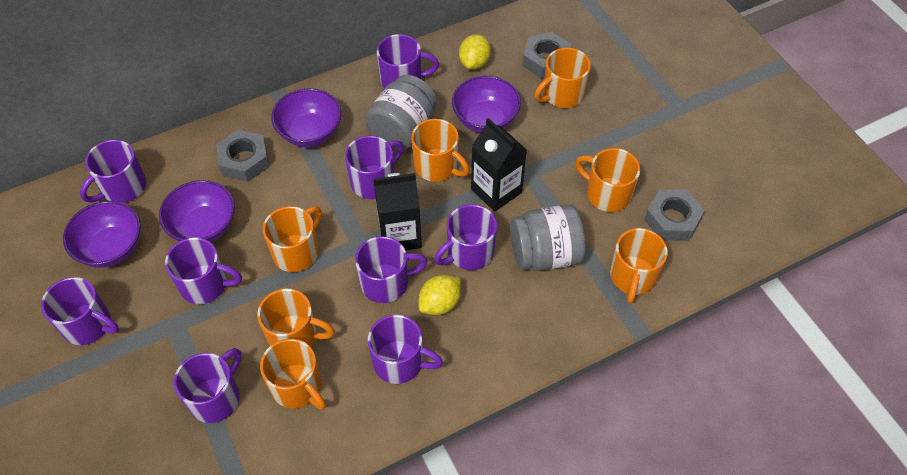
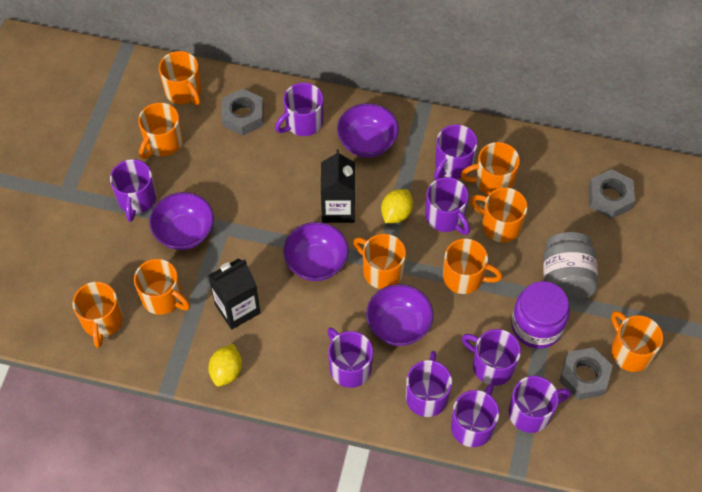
grey jar: [365,75,437,150] [510,204,586,271] = 2 -> [543,232,598,301] = 1
orange mug: [257,289,335,347] [260,339,326,410] [263,206,322,272] [411,119,470,182] [534,48,591,108] [575,148,640,212] [610,228,668,304] = 7 -> [72,282,123,348] [134,259,190,315] [138,102,183,159] [159,51,202,105] [353,234,406,289] [443,239,503,294] [460,142,520,195] [470,187,528,242] [611,311,663,372] = 9
purple jar: none = 0 -> [511,281,570,349] = 1

